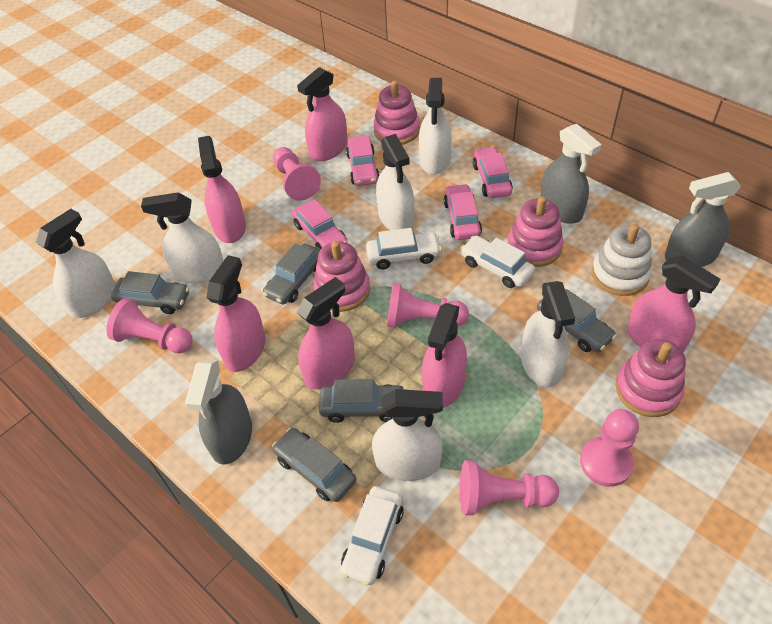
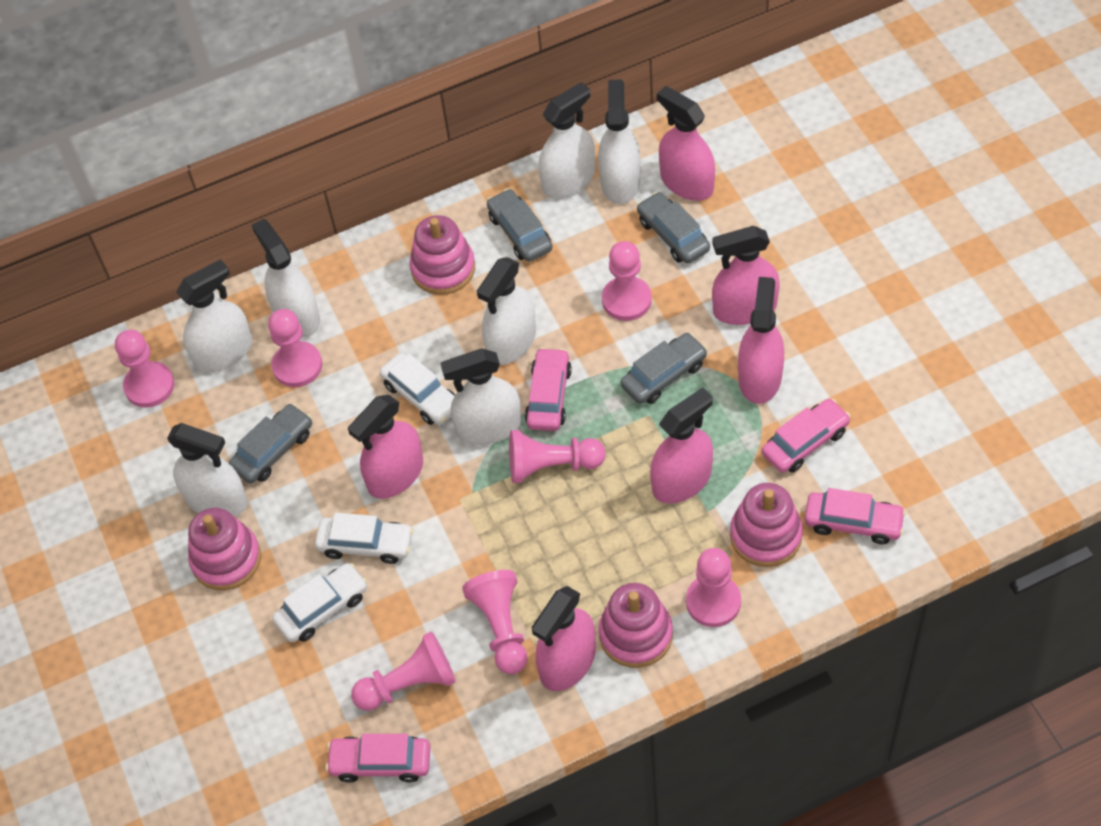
grey car: [111,271,189,314] [263,243,320,305] [272,428,356,502] [319,379,406,423] [537,289,617,353] = 5 -> [229,403,312,484] [487,188,552,262] [621,333,708,404] [637,192,710,264] = 4
grey spray bottle: [185,359,252,464] [540,124,602,224] [665,172,741,267] = 3 -> none = 0
pink pawn: [106,298,193,353] [273,147,321,201] [387,283,469,327] [460,460,559,516] [580,409,639,487] = 5 -> [115,330,174,408] [268,309,322,387] [351,631,456,711] [462,570,527,674] [509,430,606,483] [602,241,652,321] [686,548,741,627] = 7
white spray bottle: [36,209,116,318] [141,192,224,284] [372,389,443,481] [376,134,414,230] [419,78,452,175] [521,281,575,387] = 6 -> [167,423,248,517] [176,259,252,373] [252,219,320,337] [441,348,522,445] [477,257,536,365] [539,82,595,199] [598,80,641,204] = 7
white stacking toy: [591,224,652,296] = 1 -> none = 0

